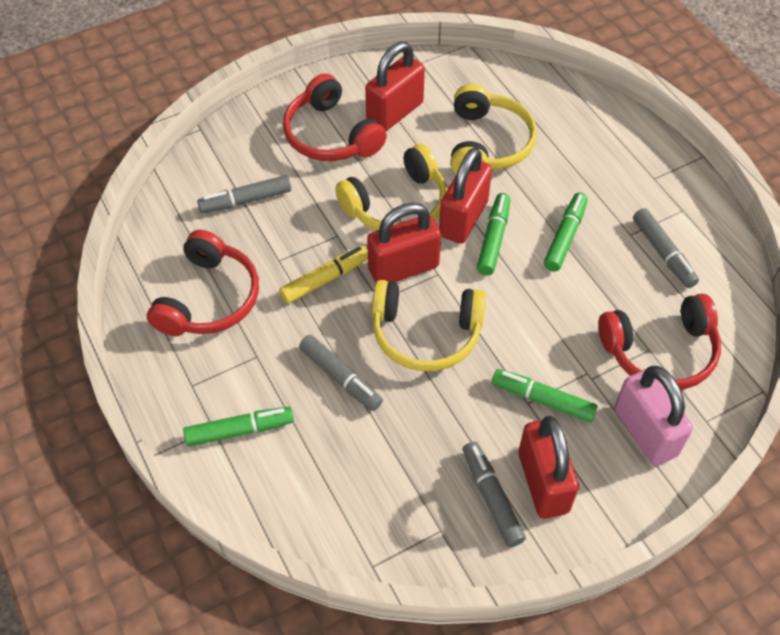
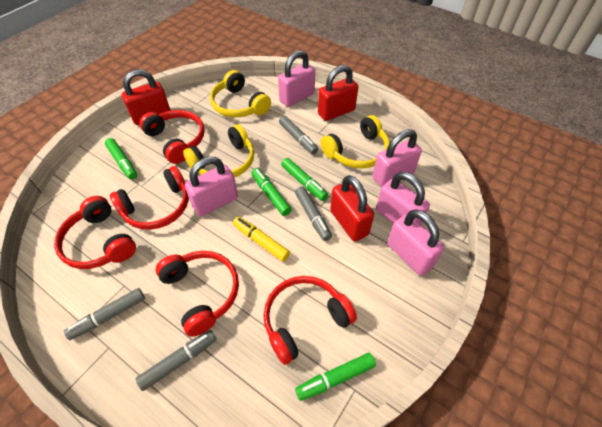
pink padlock: [614,366,693,466] = 1 -> [185,156,238,216] [278,50,315,107] [373,129,422,187] [376,172,430,225] [387,209,444,276] = 5
red headphones: [147,230,259,336] [283,73,387,161] [598,293,721,390] = 3 -> [54,196,136,269] [110,166,189,230] [139,110,205,164] [156,251,239,337] [263,276,357,365] = 5
red padlock: [365,42,425,131] [367,203,441,283] [439,147,492,244] [519,416,579,519] = 4 -> [122,69,171,125] [318,65,358,121] [330,175,374,241] = 3

